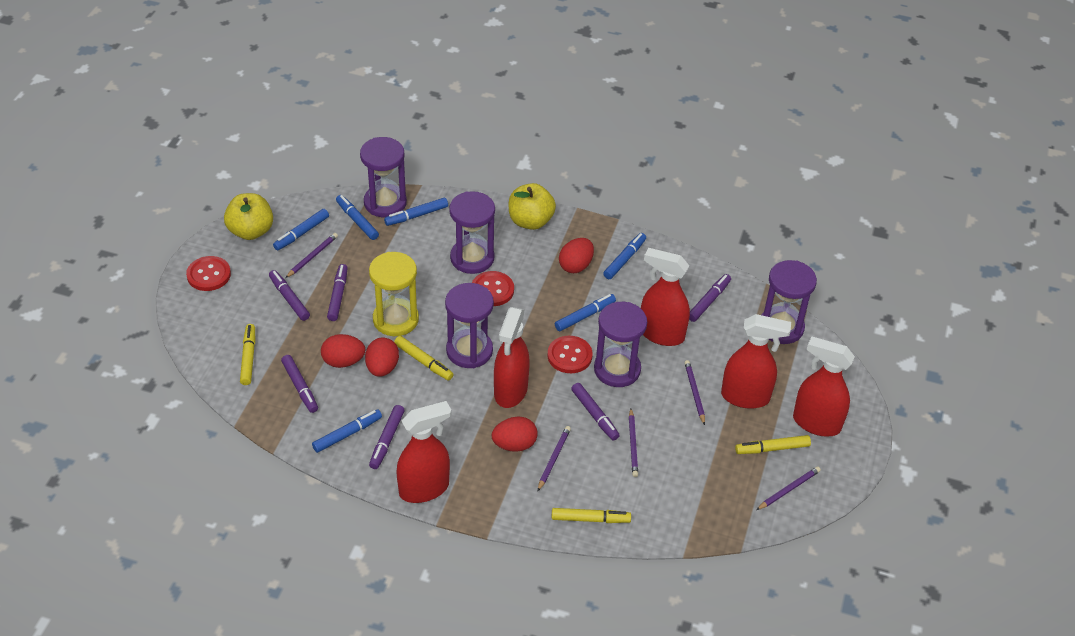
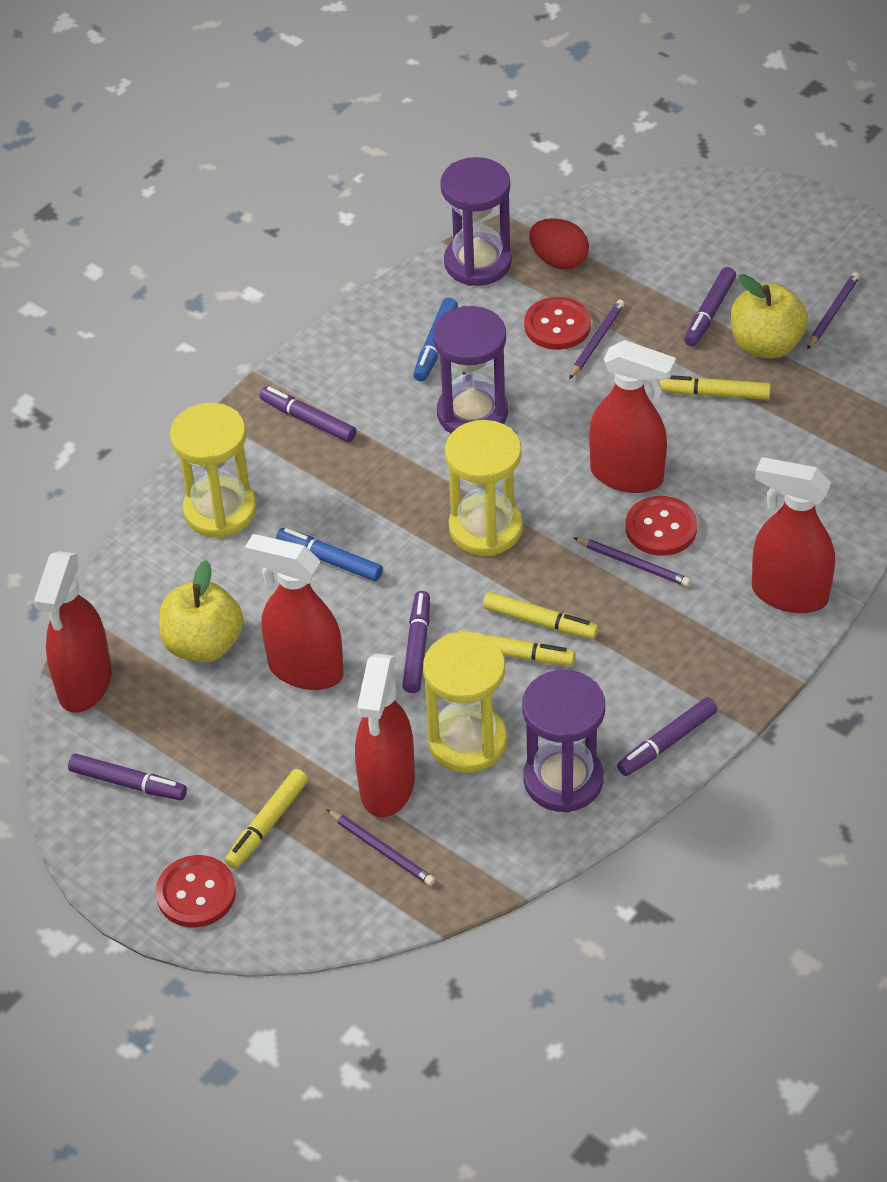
blue marker: [273,209,329,250] [312,409,382,453] [336,195,379,240] [384,198,448,226] [555,294,616,331] [603,233,646,279] = 6 -> [276,528,383,581] [413,298,458,381] = 2
purple hourglass: [360,137,407,217] [445,283,494,368] [449,191,495,274] [594,302,647,387] [761,260,817,344] = 5 -> [433,306,508,433] [440,157,512,286] [522,670,605,813] = 3
purple marker: [269,270,310,321] [281,355,318,413] [327,264,348,321] [369,405,405,469] [571,383,620,441] [689,274,731,322] = 6 -> [68,754,187,800] [260,387,356,442] [402,591,430,693] [617,697,718,776] [684,267,736,346] = 5
purple pencil: [286,233,338,278] [538,426,571,491] [629,409,638,477] [684,360,705,425] [756,466,821,510] = 5 -> [326,809,435,886] [569,300,625,379] [573,537,691,587] [807,272,860,350] = 4
red egg: [321,334,365,368] [365,338,399,377] [492,416,538,452] [559,238,594,273] = 4 -> [529,218,589,270] = 1
yellow hourglass: [369,252,419,336] = 1 -> [170,403,256,538] [423,632,507,773] [445,420,523,556] = 3

